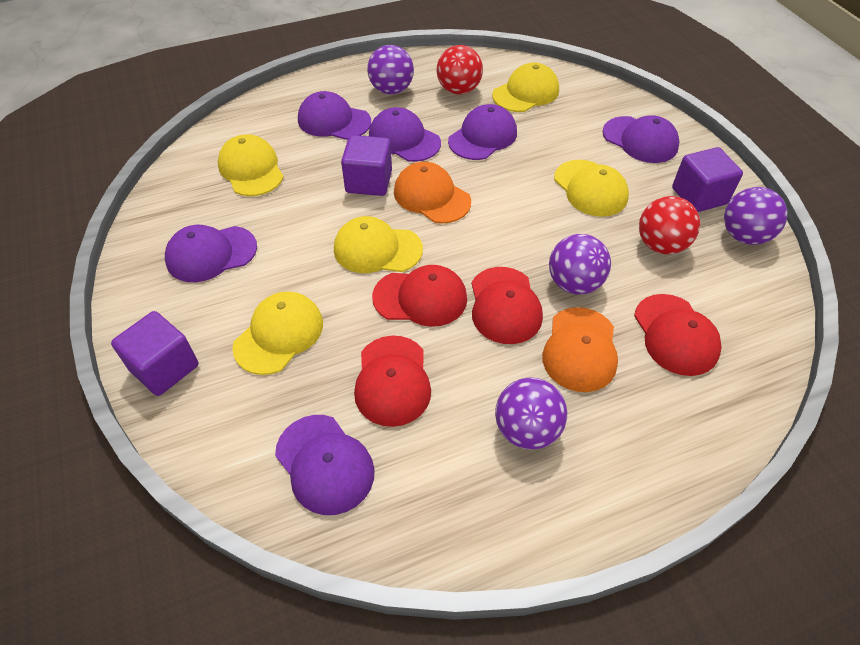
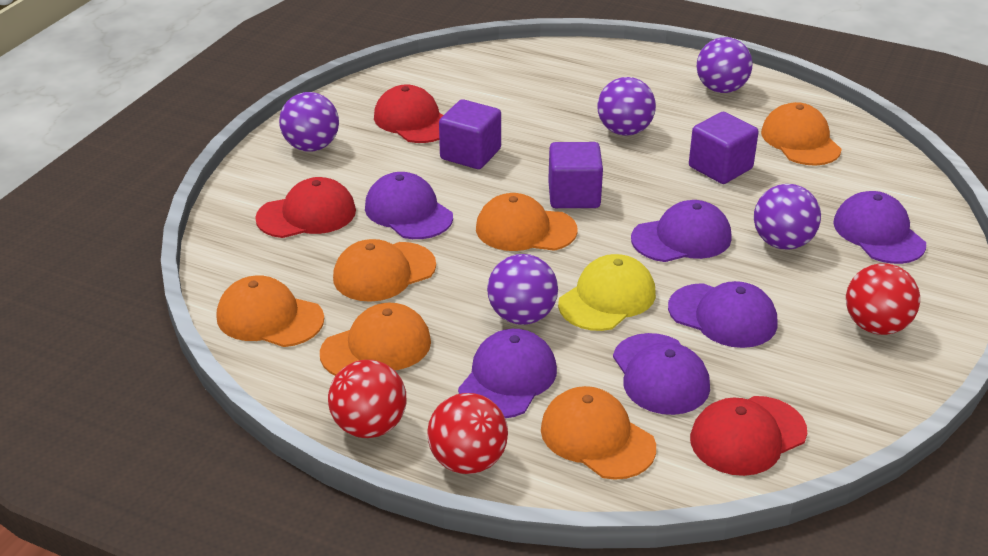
orange cap: [394,162,471,223] [542,307,618,392] = 2 -> [217,276,324,347] [320,303,431,376] [333,239,436,302] [476,193,578,251] [541,386,656,480] [761,102,842,166] = 6
purple ball: [367,45,414,95] [495,377,567,450] [549,234,611,295] [724,187,787,245] = 4 -> [279,92,339,152] [487,254,558,325] [597,77,656,136] [697,37,753,93] [754,184,821,250] = 5
red ball: [437,45,483,95] [639,196,700,254] = 2 -> [328,360,407,438] [427,393,508,474] [846,263,920,335] = 3
red cap: [354,335,431,427] [372,265,467,327] [471,267,543,344] [634,294,722,376] = 4 -> [255,177,356,238] [374,84,443,143] [690,396,807,476] = 3
yellow cap: [218,134,284,196] [232,292,323,375] [334,216,423,273] [492,63,559,112] [554,160,629,217] = 5 -> [558,254,656,331] = 1

